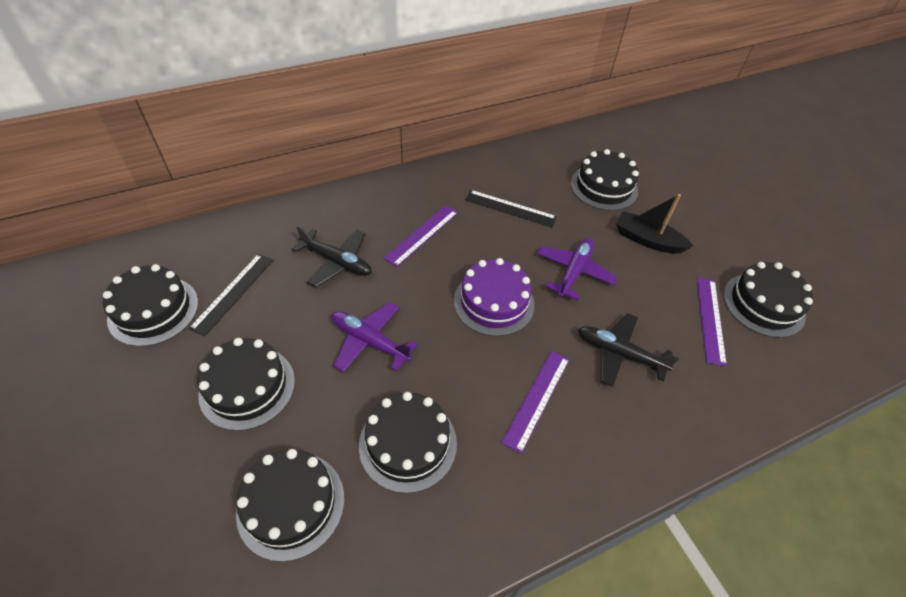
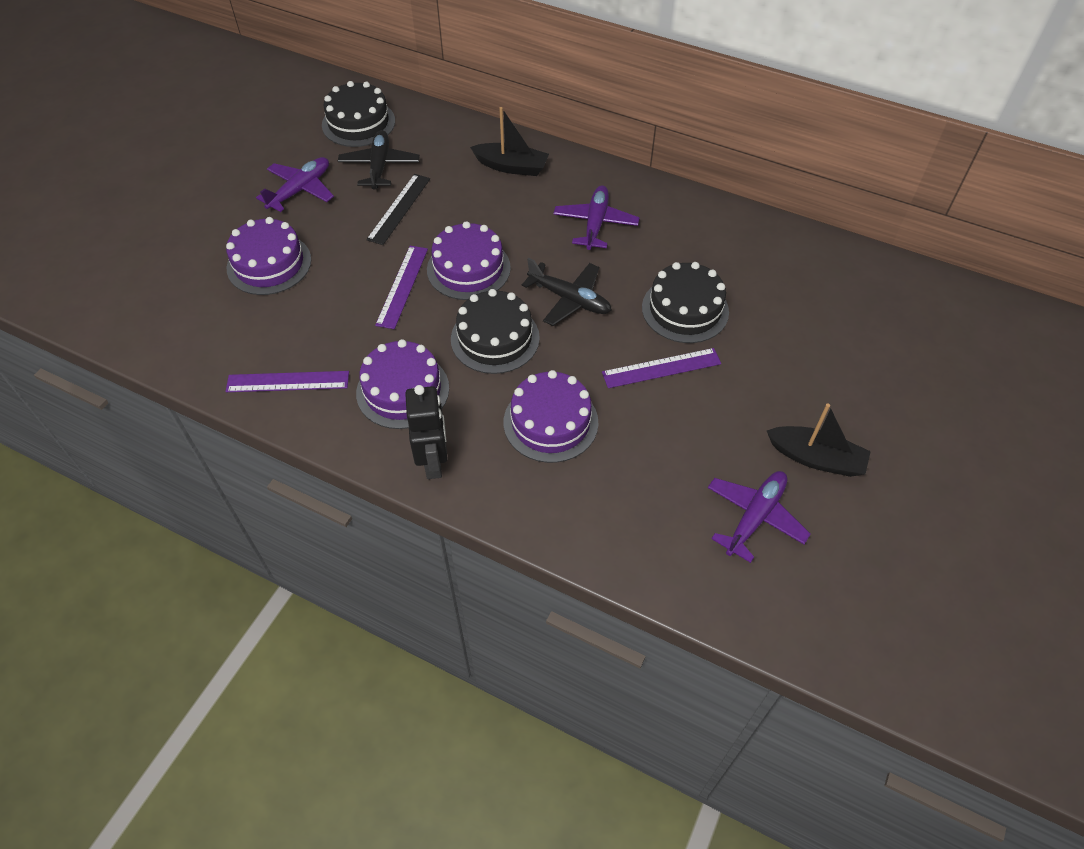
black boat: [616,194,693,253] = 1 -> [470,107,549,176] [767,403,871,477] = 2
black cake: [103,264,198,347] [197,338,295,431] [236,449,344,562] [359,392,457,493] [571,149,639,211] [723,262,813,338] = 6 -> [322,81,395,147] [451,289,540,374] [642,262,729,343] = 3
black robot: none = 0 -> [405,385,448,479] = 1
black ruler: [189,254,273,337] [465,190,557,227] = 2 -> [366,174,430,245] = 1
purple cake: [454,258,535,336] = 1 -> [226,217,311,295] [356,339,449,429] [427,221,511,300] [504,370,598,463] = 4
purple plane: [331,302,418,372] [537,238,617,300] = 2 -> [256,157,334,212] [553,185,640,250] [708,471,811,563] = 3

